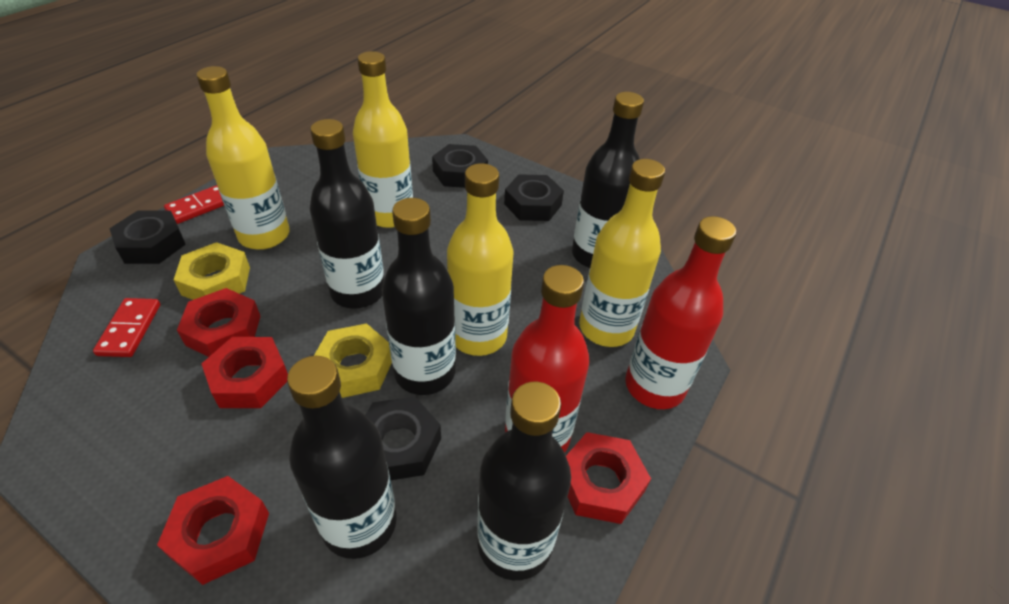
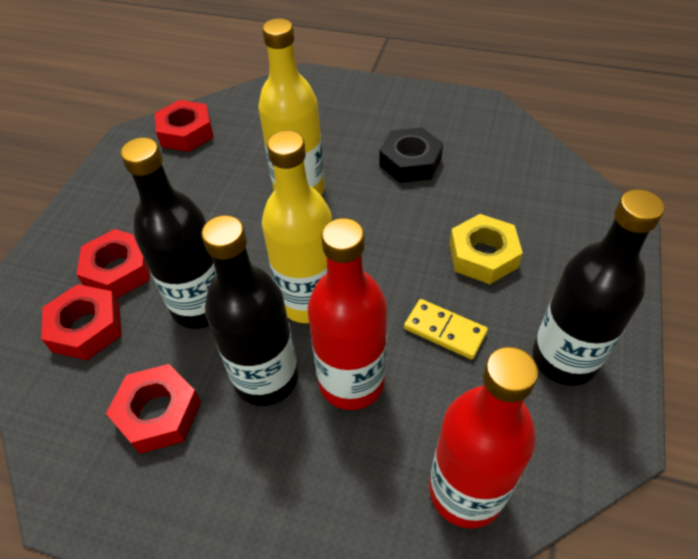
black bottle: [287,356,397,559] [310,119,384,309] [382,198,456,395] [477,382,571,580] [572,92,644,268] = 5 -> [120,137,216,329] [201,215,298,406] [532,189,664,386] = 3
black nut: [109,211,186,264] [365,397,441,480] [432,144,488,188] [504,174,564,221] = 4 -> [379,127,443,183] = 1
red domino: [93,298,161,357] [164,185,224,224] = 2 -> none = 0
yellow bottle: [196,66,290,250] [353,51,413,228] [447,163,513,356] [579,159,665,347] = 4 -> [258,18,325,195] [262,130,332,323] = 2
yellow domino: none = 0 -> [404,299,488,359] = 1
yellow nut: [174,242,250,300] [314,323,392,398] = 2 -> [449,214,523,284] = 1

